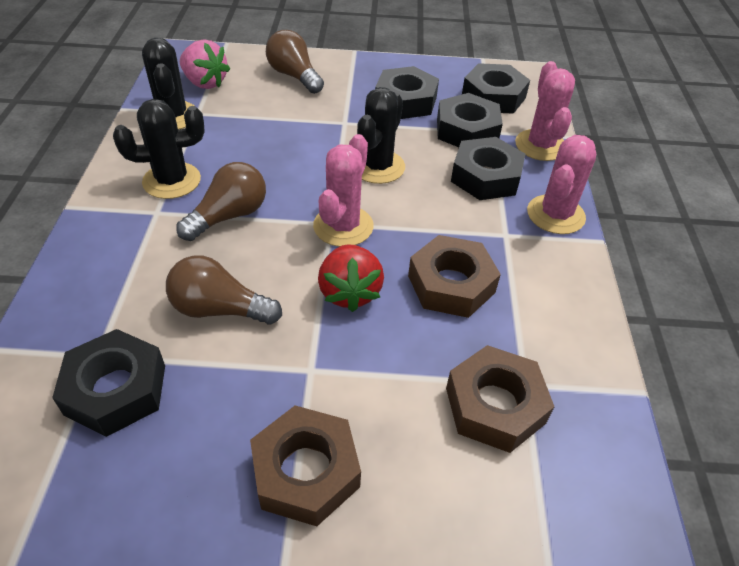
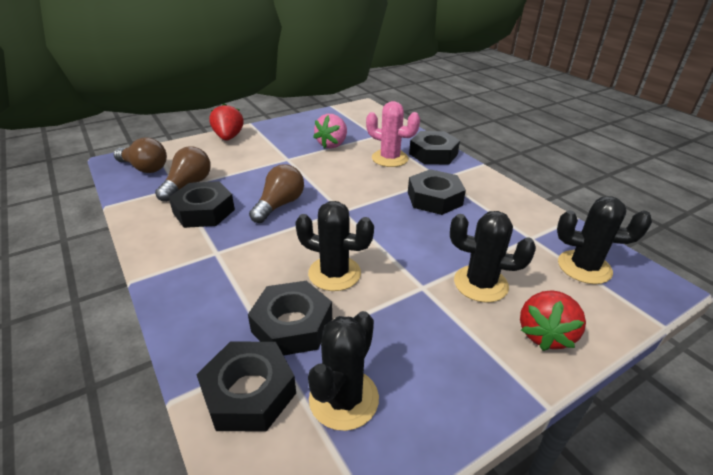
black cactus: [113,99,205,199] [142,38,196,130] [357,87,405,184] = 3 -> [295,201,374,291] [308,311,379,431] [450,211,536,303] [557,196,652,284] = 4
brown nut: [250,405,361,526] [408,235,501,318] [446,345,555,453] = 3 -> none = 0
pink cactus: [313,134,374,247] [515,61,575,161] [527,135,596,234] = 3 -> [366,101,420,167] = 1
red strawberry: [318,244,384,312] = 1 -> [209,103,243,141] [520,290,586,351] = 2

